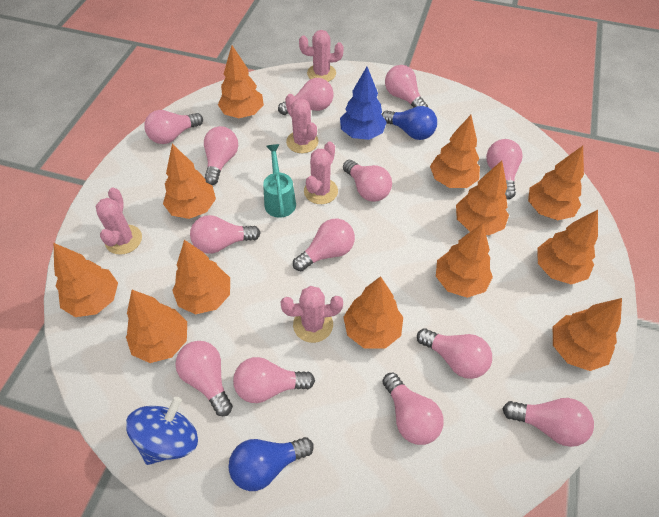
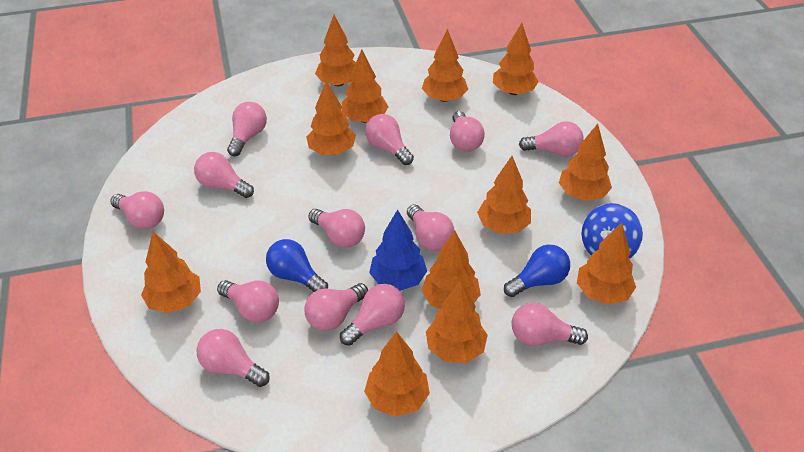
pink cactus: [96,188,142,255] [281,286,343,343] [285,94,319,153] [299,30,344,82] [304,141,338,204] = 5 -> none = 0
turquoise watering can: [263,144,296,218] = 1 -> none = 0

